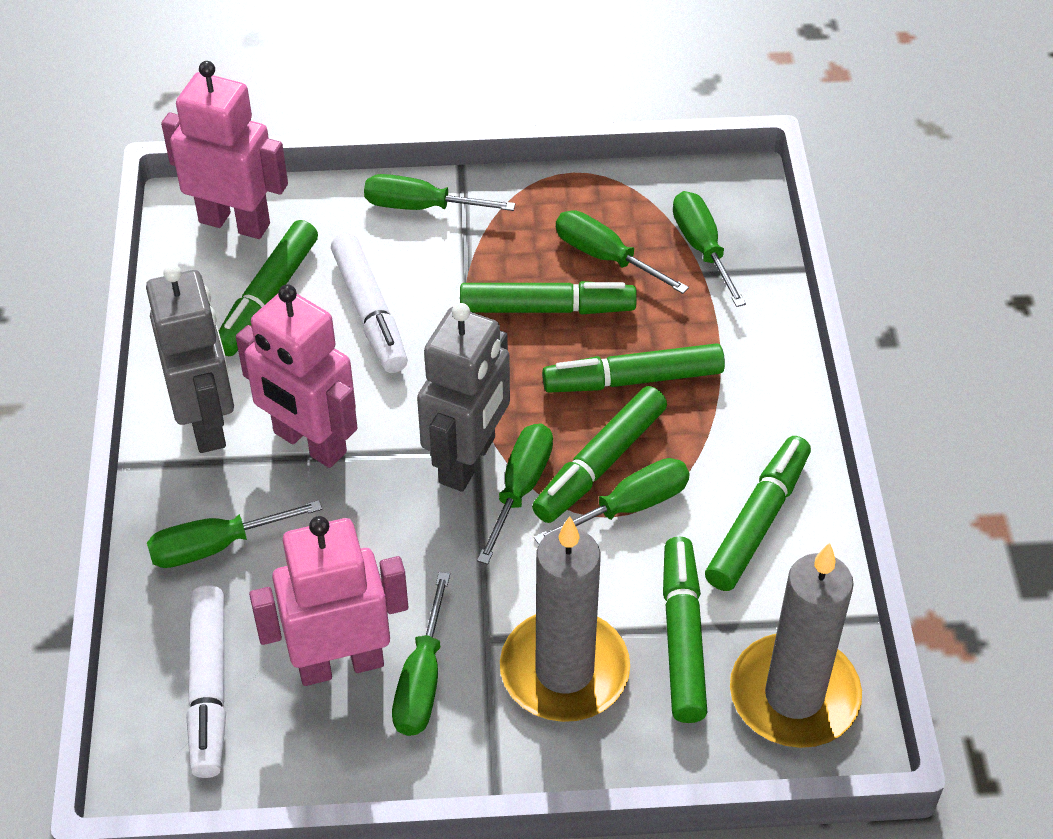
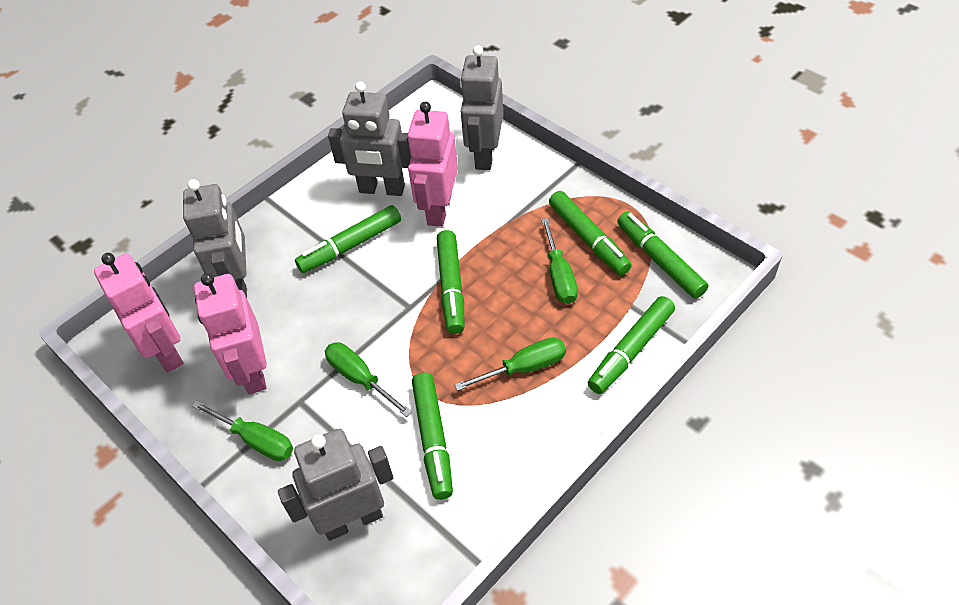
green screwdriver: [147,500,322,568] [364,174,515,211] [392,572,450,736] [477,424,553,564] [534,458,690,545] [556,211,689,294] [673,191,746,307] = 7 -> [192,400,293,461] [325,342,412,417] [455,337,566,391] [541,218,578,304] = 4
grey candle: [500,516,630,722] [730,542,862,748] = 2 -> none = 0
grey robot: [146,264,234,453] [417,303,510,492] = 2 -> [183,179,247,298] [278,428,393,541] [328,81,411,196] [460,45,503,170] = 4
white marker: [186,585,226,778] [331,233,408,373] = 2 -> none = 0

